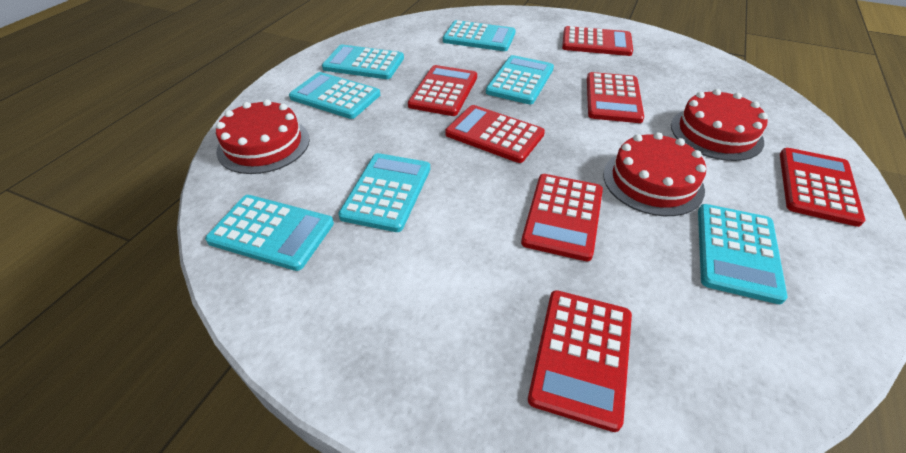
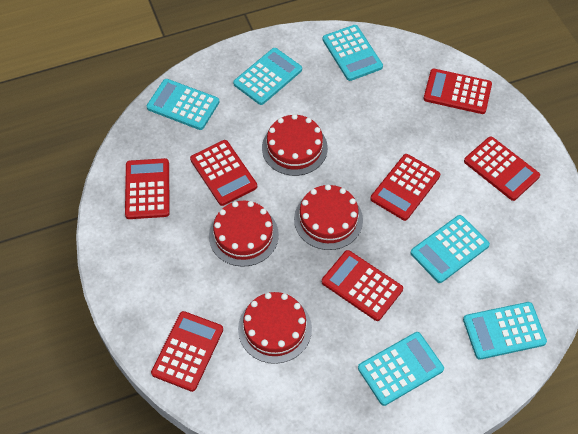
red cake: [216,99,310,174] [603,132,706,216] [671,89,768,161] = 3 -> [209,201,279,267] [238,292,312,364] [262,114,328,176] [294,184,363,250] = 4
turquoise calculator: [205,195,334,271] [289,72,380,119] [322,45,404,79] [338,153,430,232] [443,20,516,51] [486,55,554,104] [698,204,788,304] = 7 -> [147,79,219,130] [233,48,302,105] [323,25,383,81] [358,332,444,406] [411,215,490,283] [463,302,547,360] = 6

